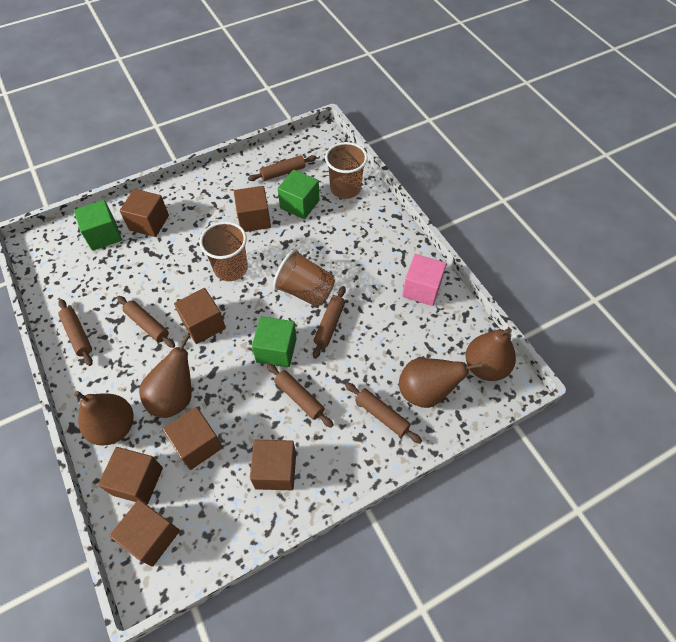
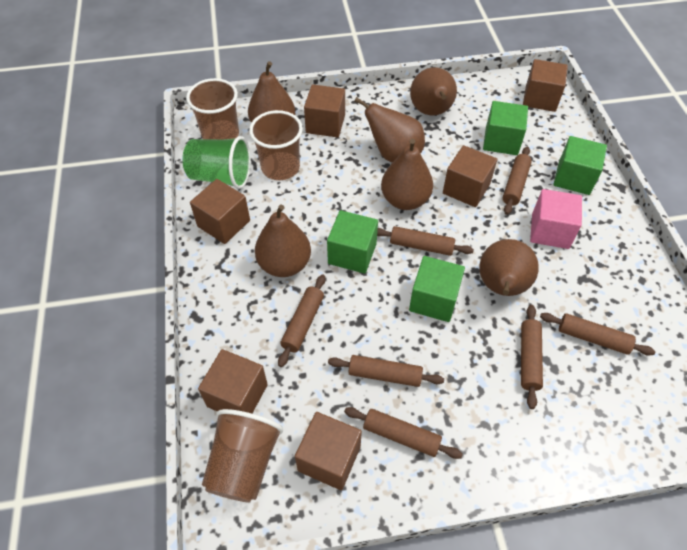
brown cube: [98,447,163,505] [109,499,180,567] [120,189,169,237] [163,407,223,470] [174,288,226,344] [234,186,271,232] [250,440,296,490] = 7 -> [190,179,250,244] [198,349,268,414] [295,412,362,490] [304,84,345,137] [443,145,497,207] [523,59,568,112] = 6
brown pear: [74,391,133,446] [139,334,192,418] [399,358,483,408] [465,328,516,381] = 4 -> [248,61,295,123] [255,205,311,277] [354,97,425,163] [381,139,433,210] [410,67,457,115] [479,239,539,296] = 6
brown rolling pin: [58,299,93,366] [117,296,175,348] [248,155,317,181] [267,364,333,428] [313,286,346,359] [345,382,422,444] = 6 -> [278,274,325,367] [328,355,444,387] [344,407,463,459] [377,226,474,256] [503,146,532,215] [521,305,543,409] [540,313,655,356] = 7
green cube: [74,200,122,251] [252,316,297,368] [278,170,319,219] = 3 -> [327,210,378,274] [409,256,465,322] [483,101,528,155] [553,136,607,195] = 4
green cup: none = 0 -> [182,136,251,189] = 1

